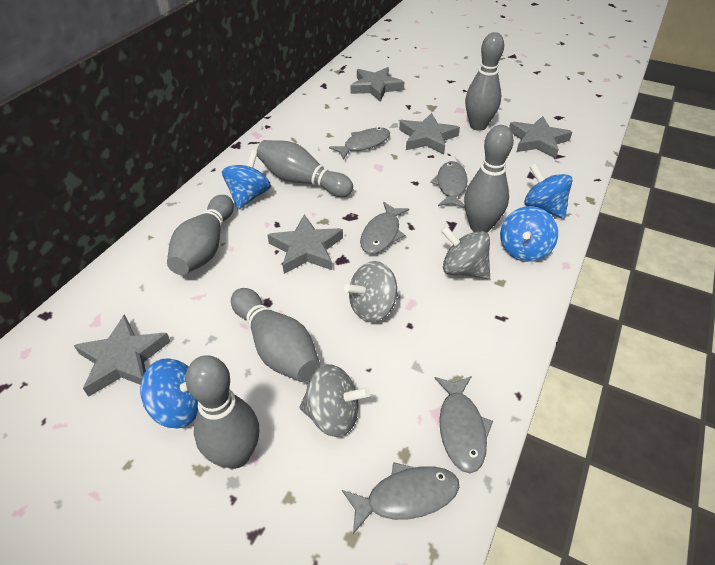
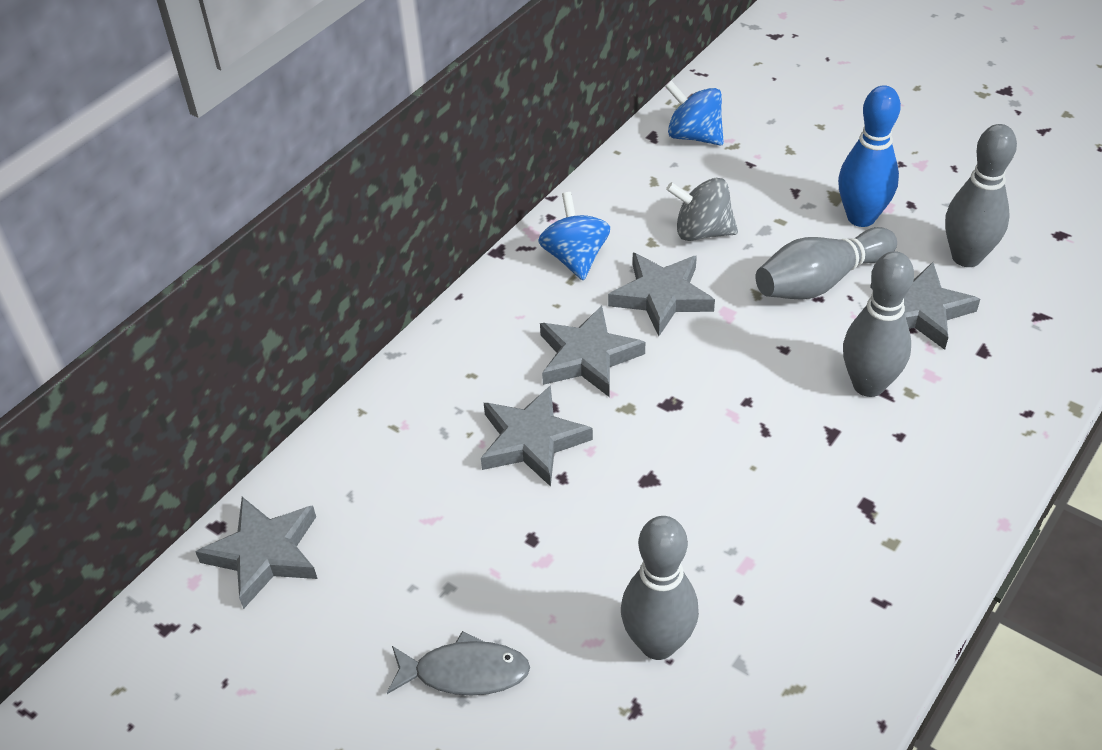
blue bowling pin: none = 0 -> [838,85,901,227] = 1
blue spinning top: [140,358,198,428] [222,150,271,209] [500,206,558,262] [524,164,573,219] = 4 -> [538,192,610,280] [665,81,724,145] = 2
grey bowling pin: [167,195,234,275] [185,355,259,469] [231,288,320,382] [257,140,353,197] [464,125,514,233] [465,32,504,131] = 6 -> [621,516,699,660] [755,227,897,299] [843,251,914,397] [945,124,1017,267] = 4
grey fish: [329,127,390,160] [342,462,459,534] [360,202,409,254] [430,161,468,208] [435,376,493,473] = 5 -> [387,631,530,696] = 1
grey spinning top: [299,364,371,437] [344,261,398,322] [441,226,490,279] = 3 -> [666,178,738,241] = 1

